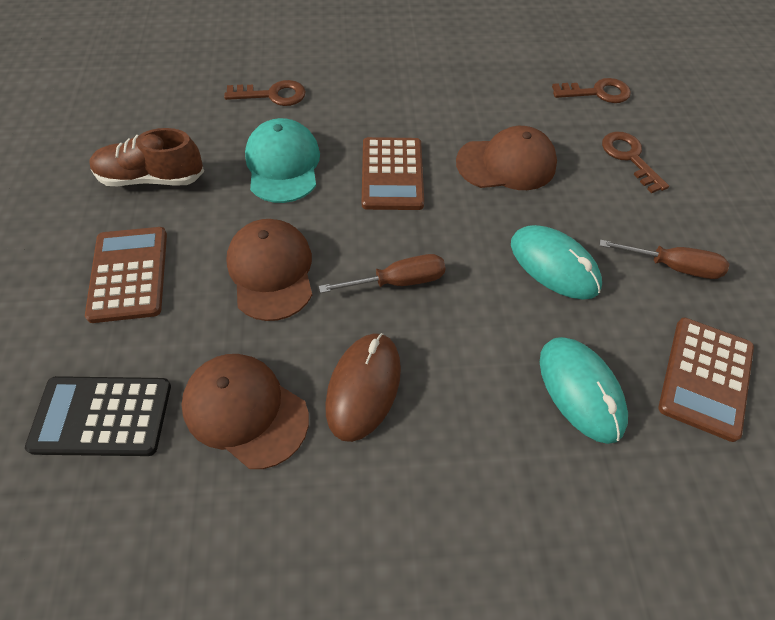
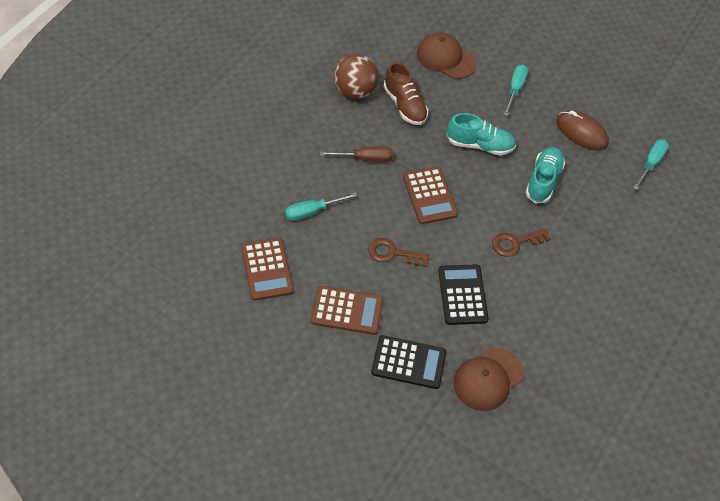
black calculator: [25,376,171,456] = 1 -> [371,335,447,389] [438,264,489,325] = 2
brown ball: none = 0 -> [334,54,379,99] = 1
brown cap: [181,354,309,469] [226,219,312,321] [456,126,557,190] = 3 -> [417,32,477,79] [453,347,524,411] = 2
brown key: [224,80,306,106] [552,78,631,103] [602,132,669,193] = 3 -> [368,238,429,267] [492,228,550,257] = 2
brown screwdriver: [319,254,446,293] [599,239,729,279] = 2 -> [320,146,393,162] = 1
turquoise cap: [245,118,320,203] = 1 -> none = 0
turquoise mouse: [511,225,602,299] [540,337,628,444] = 2 -> none = 0
turquoise screwdriver: none = 0 -> [285,192,357,221] [504,64,528,116] [633,139,669,190] = 3
turquoise shoe: none = 0 -> [447,113,516,155] [526,147,565,203] = 2

